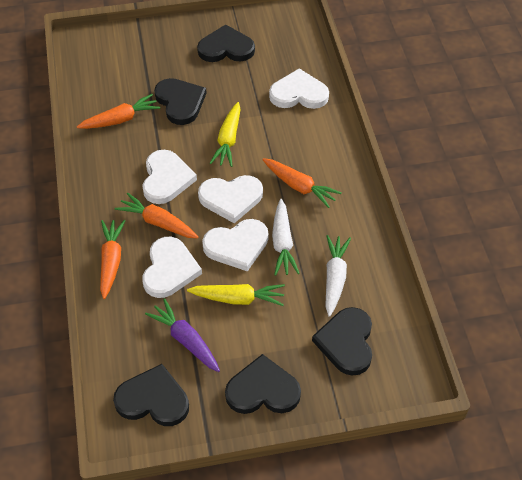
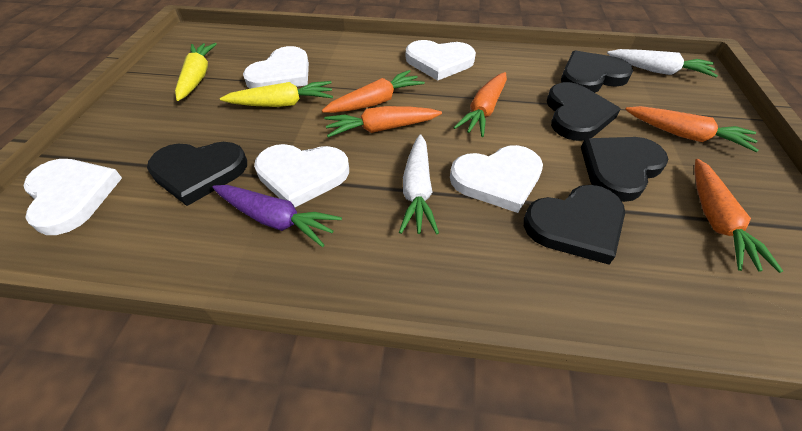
orange carrot: [77,94,160,129] [100,220,125,299] [115,193,198,238] [262,158,342,208] = 4 -> [322,70,425,113] [324,106,442,138] [453,72,507,137] [625,106,759,152] [694,159,783,273] = 5

